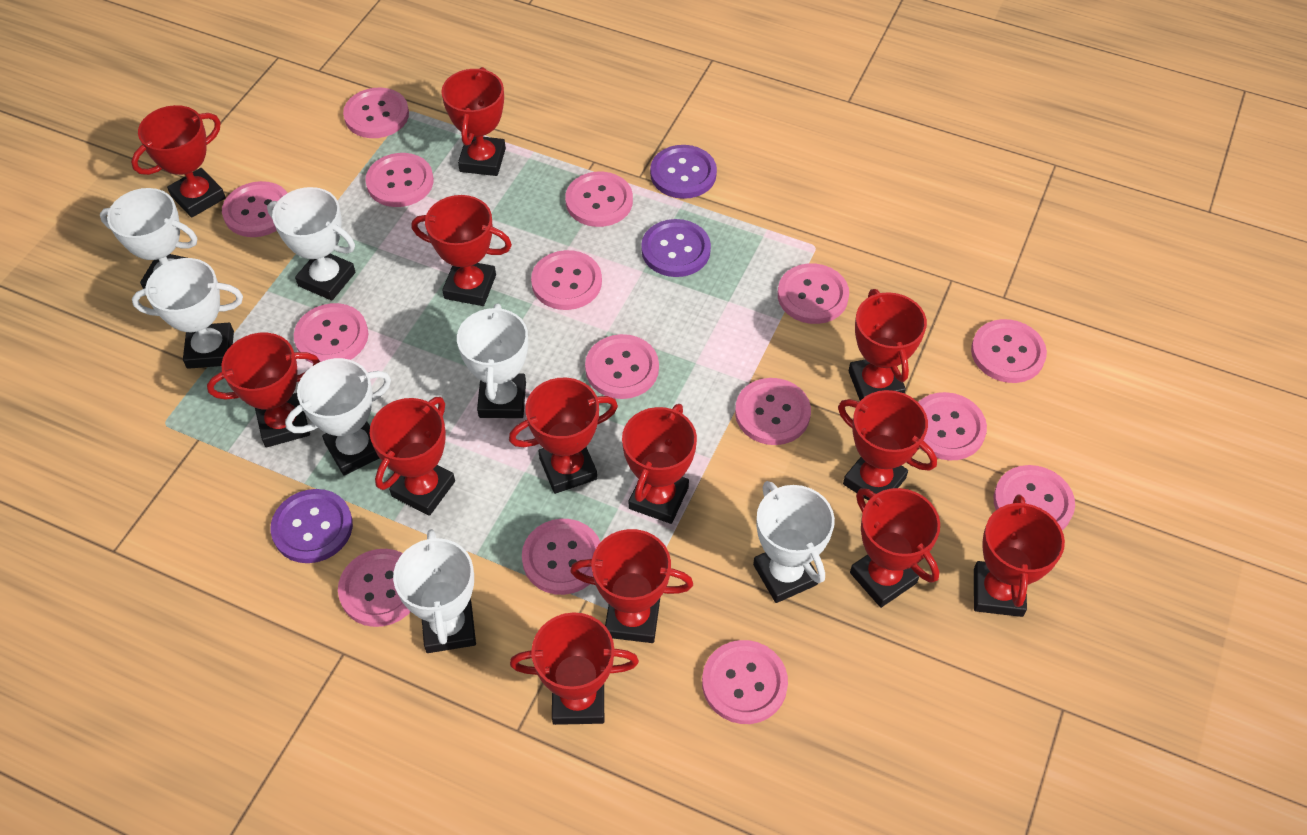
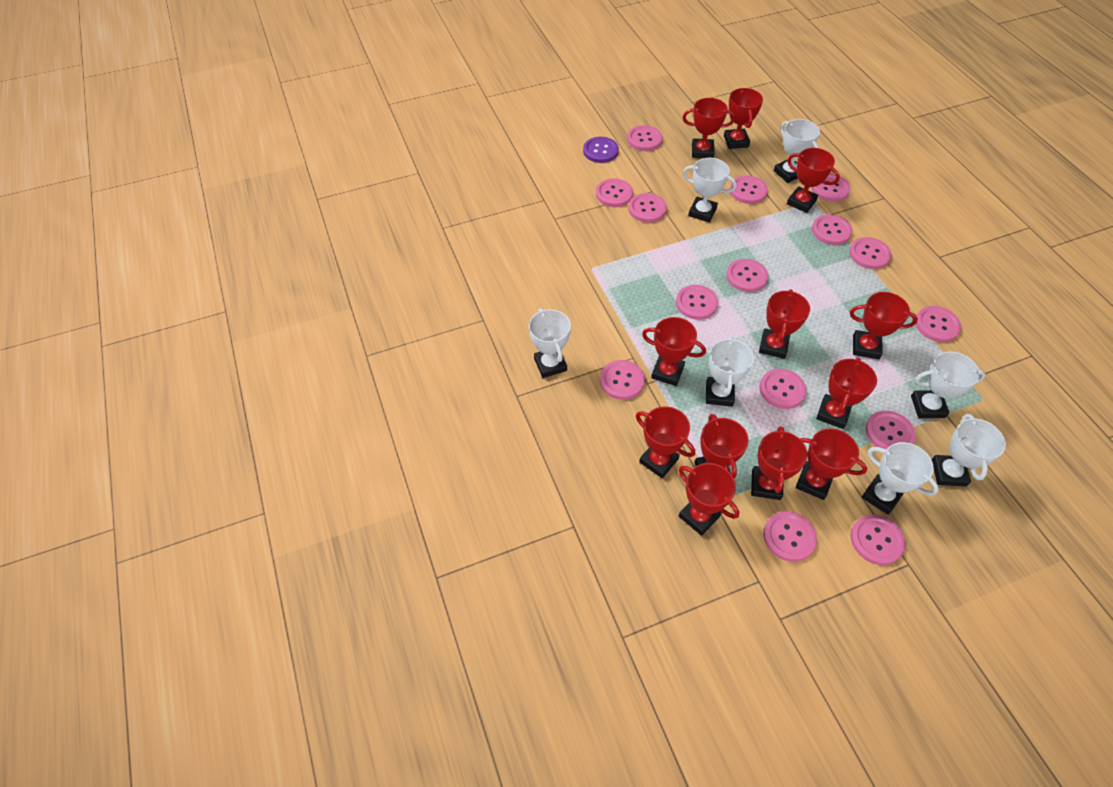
purple button: [270,489,353,563] [641,219,711,277] [650,145,717,199] = 3 -> [583,137,619,163] = 1
red trophy: [131,105,226,218] [207,333,320,448] [370,397,455,516] [412,195,512,306] [441,67,506,176] [509,378,618,494] [510,612,639,725] [570,529,693,643] [622,404,697,524] [838,390,937,501] [849,289,927,401] [850,488,940,608] [974,494,1065,617] = 13 -> [636,406,695,478] [642,317,706,386] [679,463,739,536] [683,98,735,158] [695,414,749,478] [724,88,763,149] [751,426,808,500] [759,289,810,359] [787,148,840,213] [796,428,867,500] [816,358,877,429] [850,292,918,359] = 12

